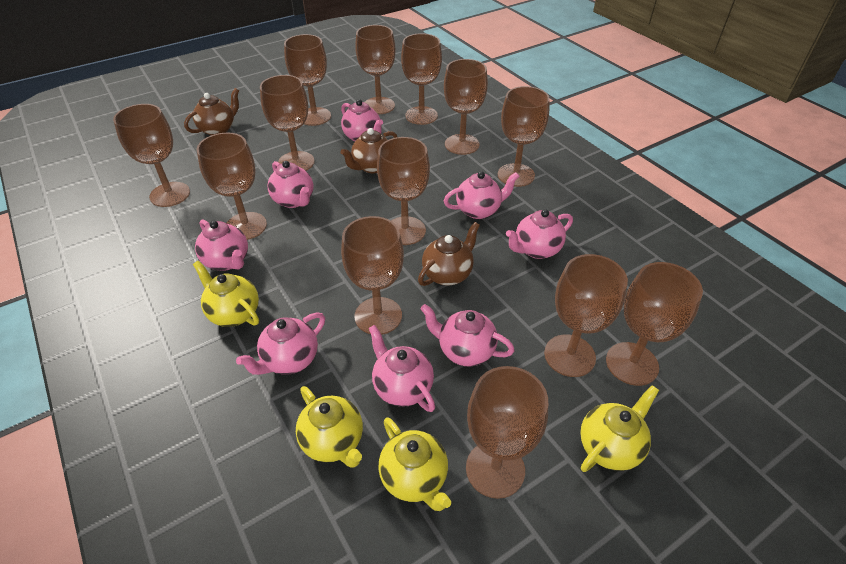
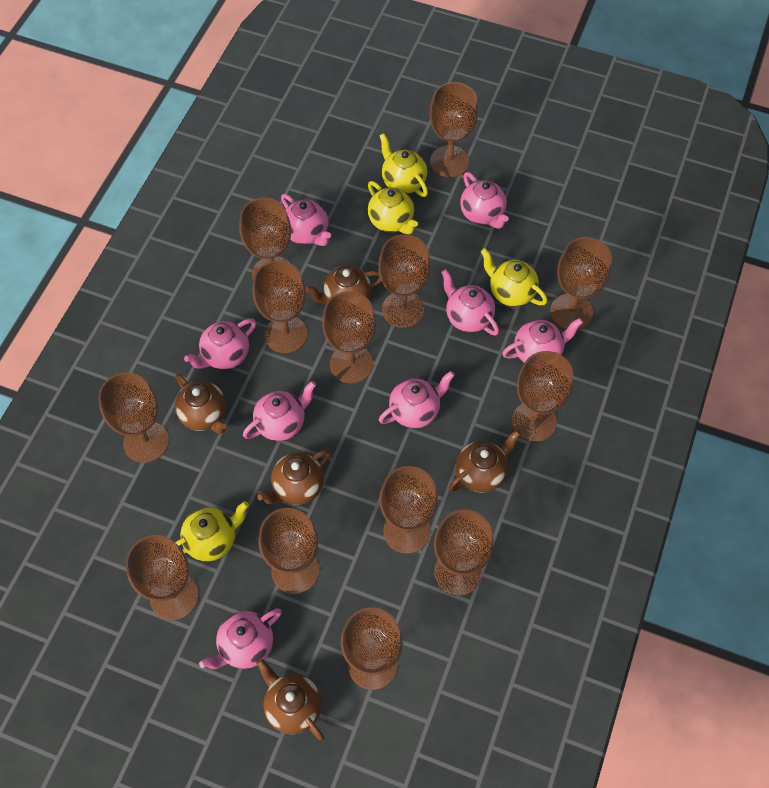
brown teapot: [184,88,239,135] [340,128,397,173] [418,222,480,286] = 3 -> [175,374,227,434] [256,658,324,741] [257,449,331,505] [305,265,382,304] [449,430,521,493] = 5

